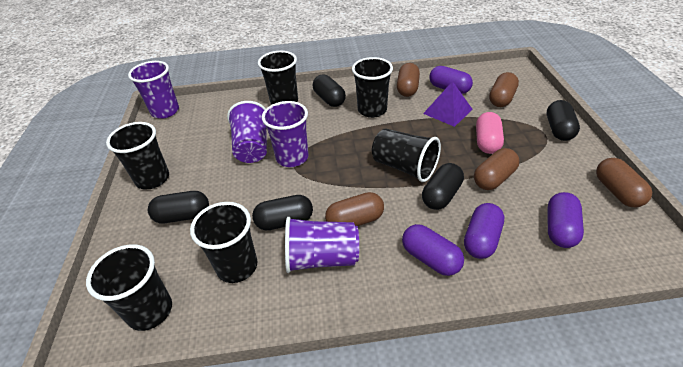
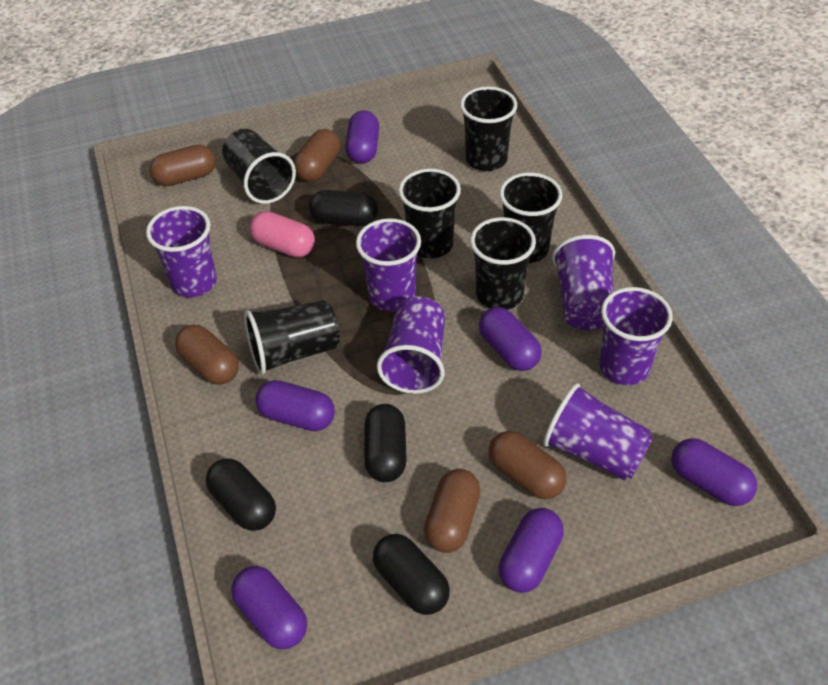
black capsule: [148,191,209,223] [252,195,313,230] [313,74,346,107] [422,163,464,210] [547,100,580,141] = 5 -> [206,458,276,531] [309,190,378,226] [364,404,406,482] [373,534,450,615] = 4
purple capsule: [402,224,464,276] [429,66,473,94] [464,203,504,259] [548,192,584,248] = 4 -> [231,566,307,649] [255,380,335,431] [345,110,379,164] [479,307,542,371] [499,508,564,593] [671,438,757,506] = 6
purple cup: [128,61,179,119] [227,101,267,163] [262,101,309,167] [285,217,359,273] = 4 -> [146,206,217,297] [356,218,421,311] [377,296,445,394] [543,383,653,481] [552,235,615,330] [599,287,673,385] = 6
purple pyramid: [423,81,473,127] = 1 -> none = 0

